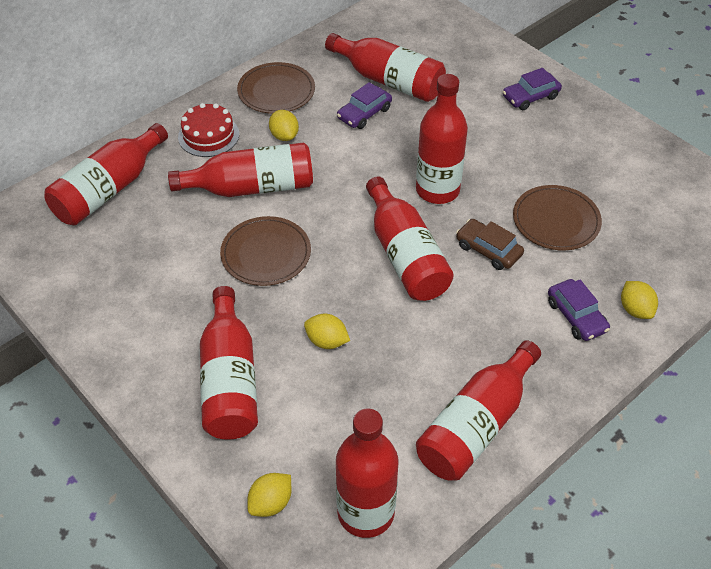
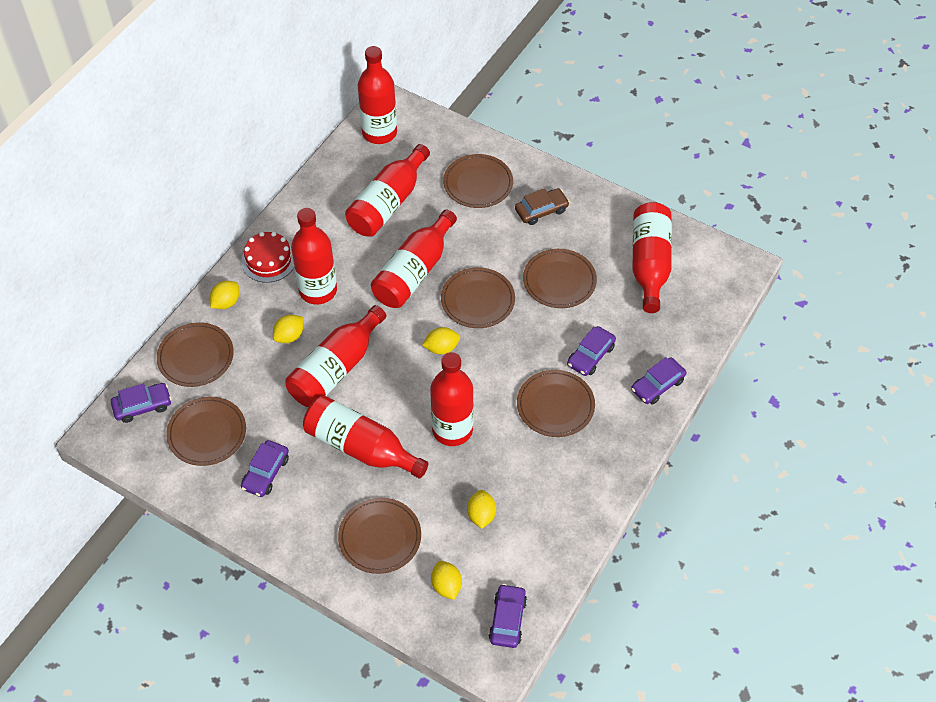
brown plate: [220,216,311,286] [237,62,315,114] [513,185,602,251] = 3 -> [157,322,234,387] [166,397,246,466] [338,498,421,574] [441,267,515,328] [443,154,513,208] [517,370,595,437] [523,249,597,308] = 7
purple car: [337,82,392,129] [503,68,562,110] [548,279,610,341] = 3 -> [111,383,172,423] [241,440,289,497] [489,584,527,648] [567,326,616,376] [631,357,686,405] = 5
yellow lemon: [247,473,291,517] [269,110,299,141] [304,314,350,349] [621,281,658,319] = 4 -> [210,281,239,309] [273,315,304,343] [422,327,460,354] [431,561,462,600] [467,490,496,529] = 5

